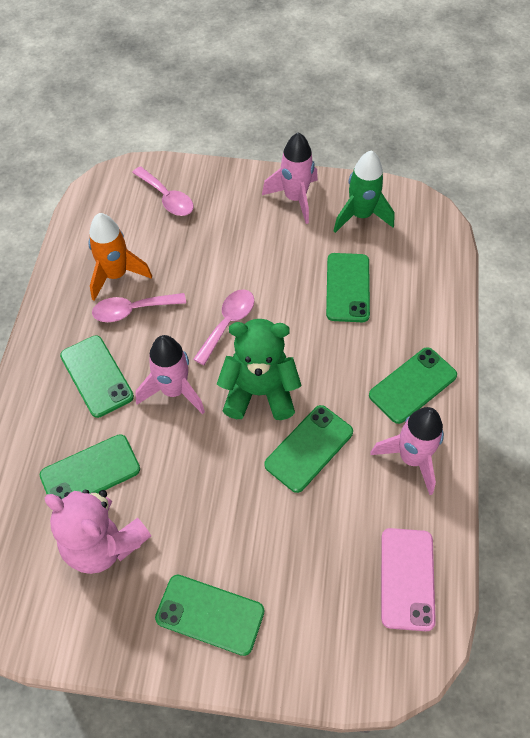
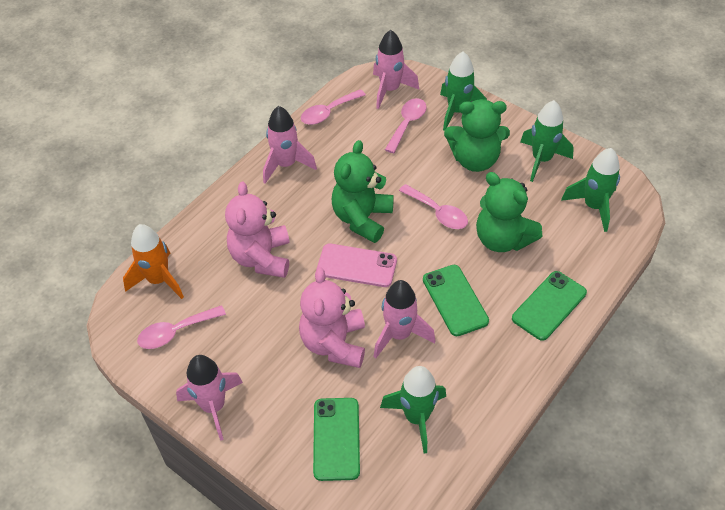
green phone: [40,434,140,500] [60,336,134,418] [155,575,264,656] [264,405,353,493] [326,253,370,322] [369,347,457,424] = 6 -> [313,398,360,481] [423,265,489,336] [512,271,587,341] = 3
green rocket: [333,150,395,233] = 1 -> [380,366,446,454] [440,52,487,131] [520,100,574,182] [561,148,620,232] = 4
green teddy bear: [217,319,301,420] = 1 -> [332,140,394,243] [444,99,510,172] [476,172,542,252] = 3
pink rocket: [136,335,205,414] [262,132,318,224] [370,407,444,495] = 3 -> [176,355,243,441] [263,106,317,184] [373,30,419,109] [373,280,435,359] = 4
pink spoon: [92,293,186,322] [132,166,194,216] [193,289,255,365] = 3 -> [137,305,226,349] [301,89,366,125] [385,98,427,153] [399,184,468,229] = 4
pink teddy bear: [44,490,151,574] = 1 -> [225,182,290,278] [299,268,365,368] = 2

